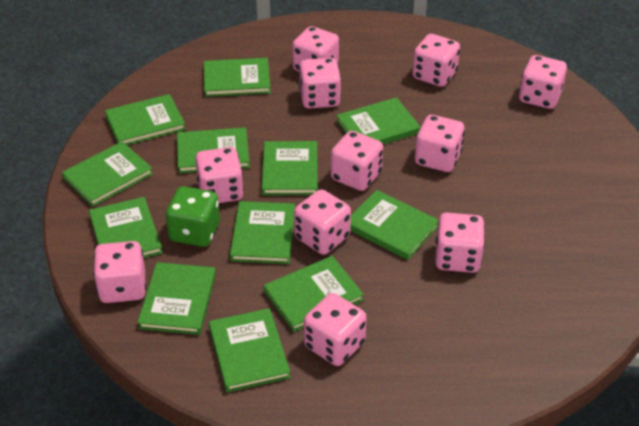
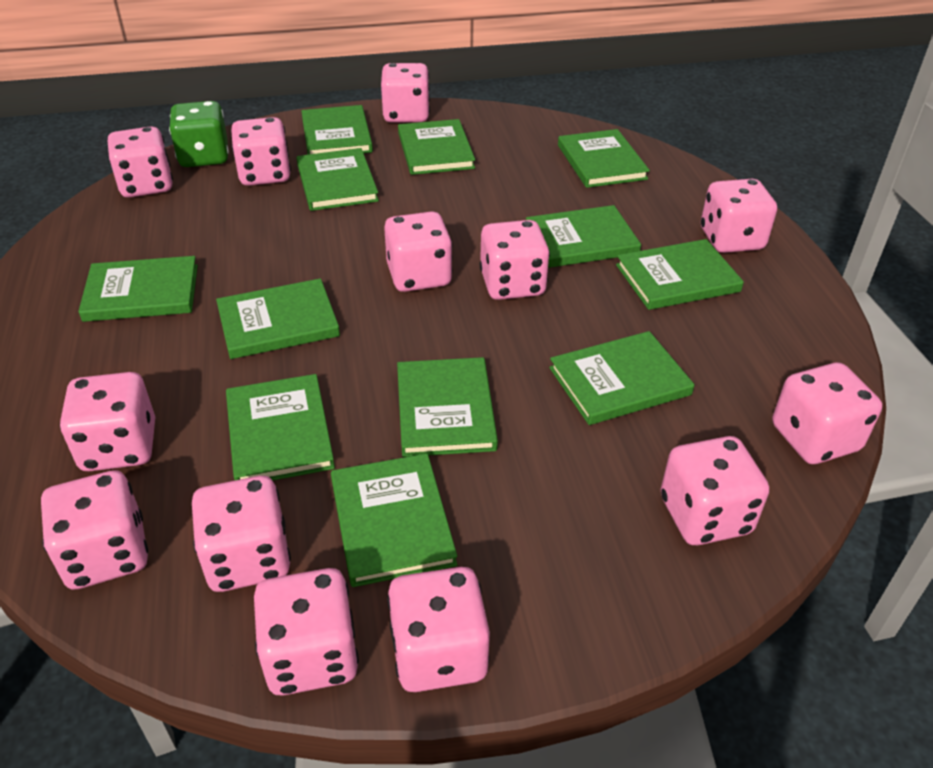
pink dice: [93,241,146,303] [195,147,244,203] [292,26,339,72] [294,189,351,255] [299,58,341,109] [304,293,367,366] [331,131,383,191] [412,34,460,87] [415,115,465,172] [435,213,485,273] [519,55,567,109] = 11 -> [41,470,148,590] [60,372,155,471] [108,126,173,198] [192,476,291,592] [231,117,291,186] [254,568,359,696] [381,63,430,122] [384,211,453,292] [387,567,490,692] [480,220,550,300] [661,436,769,545] [701,179,777,253] [772,362,882,464] = 13

